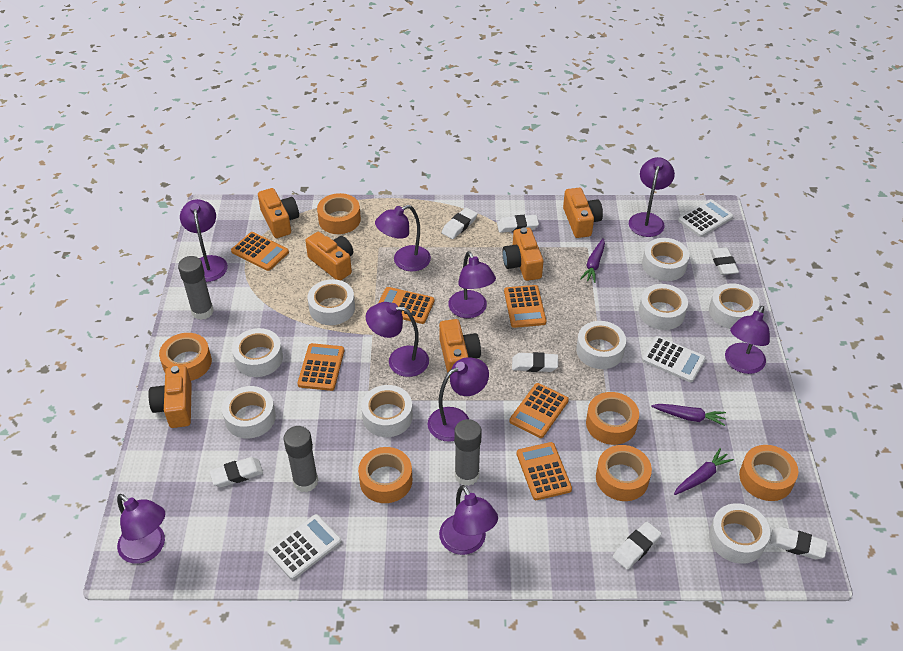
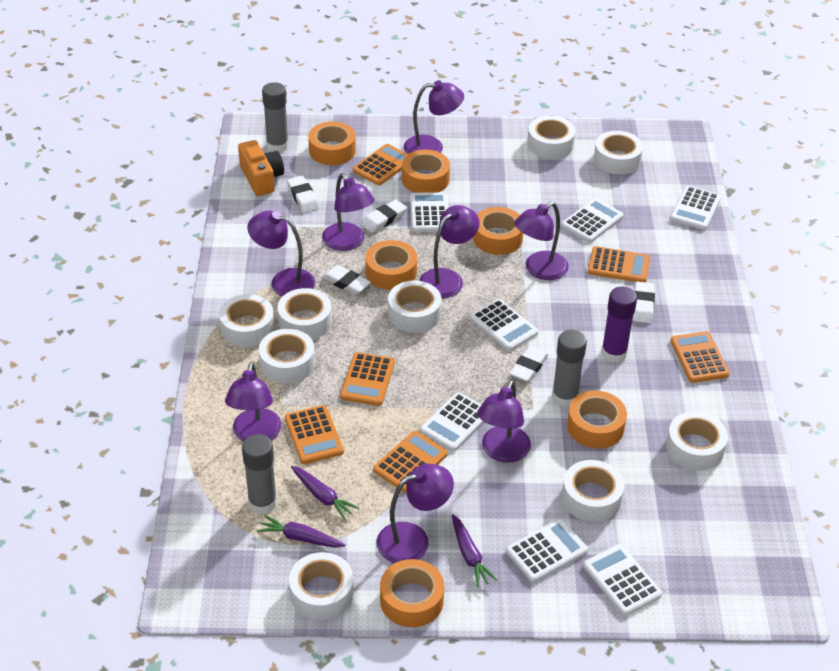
orange camera: [148,365,192,428] [258,188,299,238] [305,232,353,280] [439,319,481,378] [502,228,543,281] [563,188,603,238] = 6 -> [238,140,284,196] = 1
purple glue stick: none = 0 -> [601,287,637,363] = 1
purple lamp: [117,494,165,564] [180,199,228,282] [366,302,429,377] [375,205,431,271] [427,357,489,442] [439,485,498,555] [448,251,496,318] [629,157,675,237] [725,306,770,374] = 9 -> [225,362,282,442] [247,211,315,296] [322,173,375,251] [377,464,454,563] [403,81,464,154] [419,205,480,298] [477,380,531,463] [514,202,569,280] = 8
white calculator: [267,514,341,580] [642,336,706,382] [678,199,734,237] = 3 -> [410,192,449,232] [420,392,484,451] [470,299,538,351] [506,519,588,582] [561,198,624,243] [583,544,662,616] [670,186,721,230] = 7
white eraser: [209,457,263,487] [442,207,477,239] [497,215,539,233] [512,352,558,372] [613,521,662,570] [710,247,739,275] [770,527,828,559] = 7 -> [287,176,319,213] [322,265,371,295] [361,199,407,233] [509,346,549,382] [633,282,655,323] = 5

